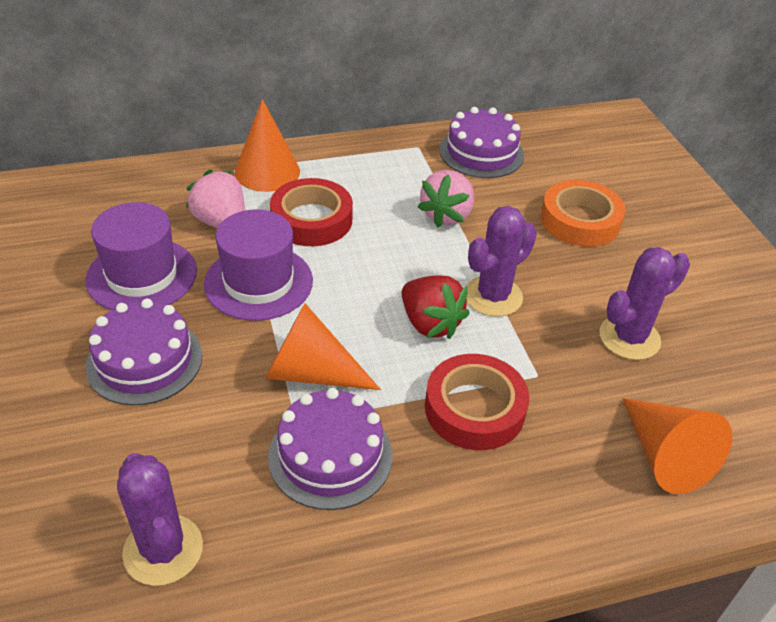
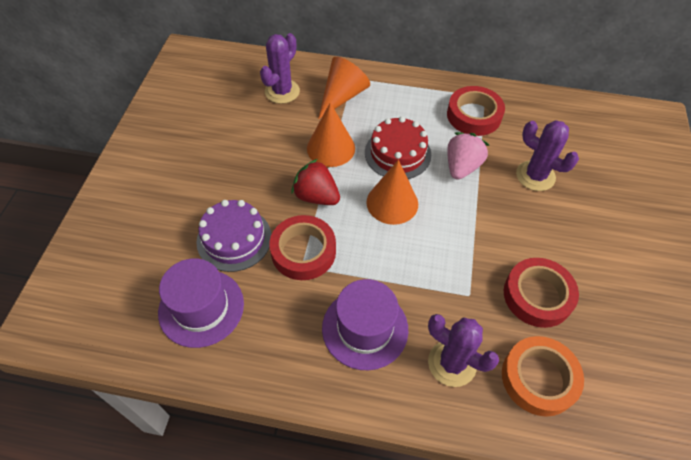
pink strawberry: [186,170,245,228] [418,170,474,227] = 2 -> [447,132,489,179] = 1
purple cake: [85,298,202,405] [268,388,392,510] [440,107,524,178] = 3 -> [196,200,272,272] = 1
red cake: none = 0 -> [365,117,431,179] = 1
red tape: [270,178,353,246] [425,354,529,450] = 2 -> [269,215,336,280] [447,86,505,136] [504,258,579,328] = 3

